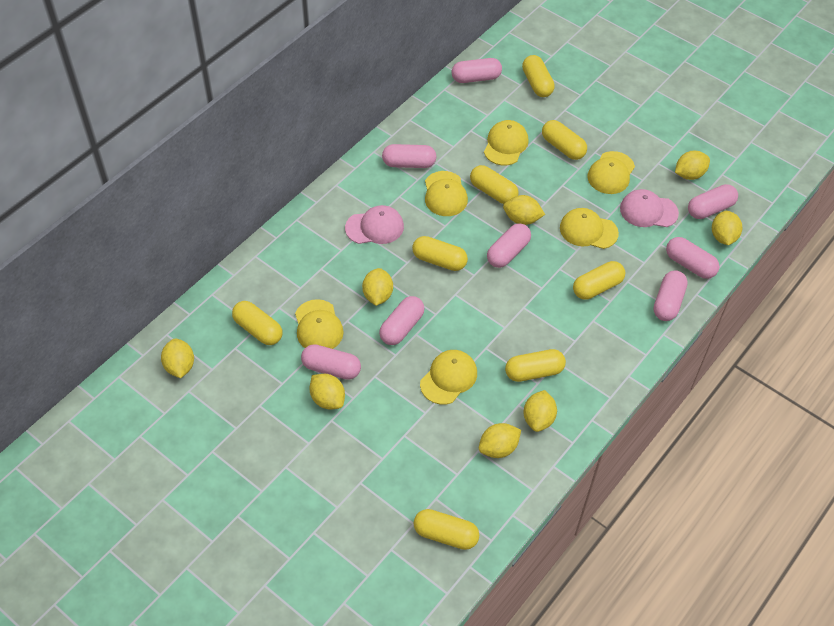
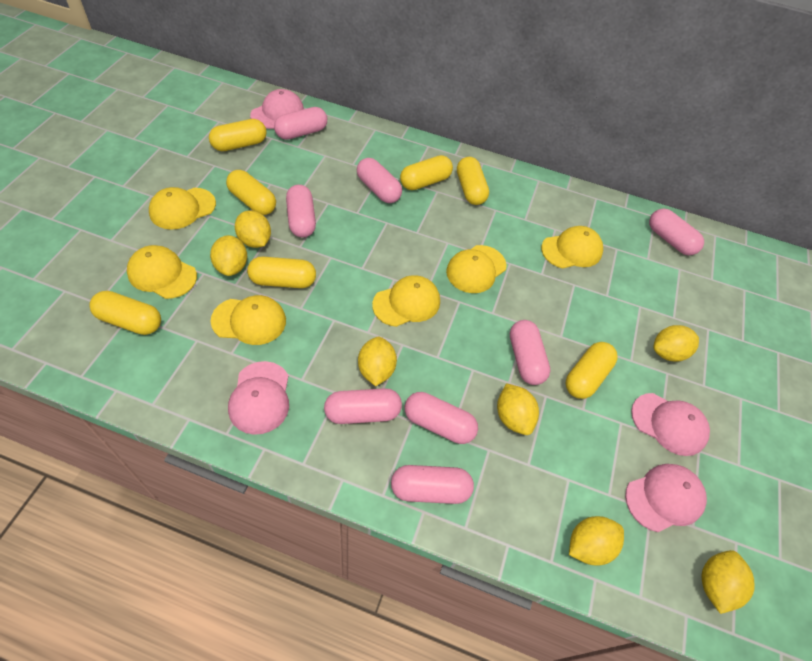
pink cap: [345,205,404,244] [620,189,679,227] = 2 -> [228,361,289,435] [250,89,304,129] [625,464,707,532] [631,393,710,456] = 4
yellow capsule: [232,301,282,345] [412,236,468,271] [414,509,479,550] [470,165,519,204] [505,349,566,382] [522,55,555,97] [542,120,587,160] [573,261,625,300] = 8 -> [89,291,161,335] [209,119,267,151] [226,170,276,215] [247,257,316,288] [400,155,453,190] [457,157,489,205] [566,342,618,399] = 7
yellow lemon: [161,338,194,378] [309,374,345,409] [362,268,393,306] [479,423,521,458] [503,195,545,225] [524,390,557,432] [675,151,710,180] [712,211,742,245] = 8 -> [210,235,247,276] [235,210,271,248] [358,337,397,386] [497,383,539,435] [569,516,624,566] [654,325,699,361] [702,550,755,614] = 7

